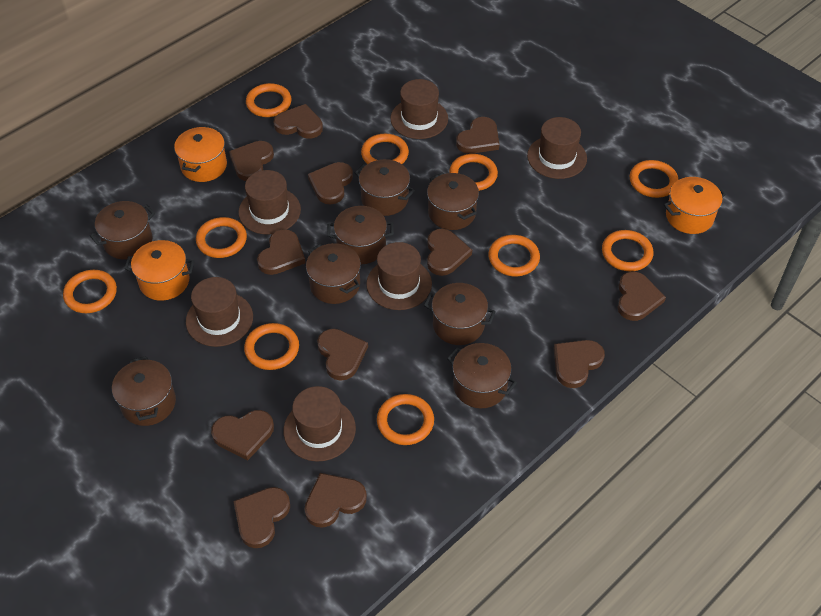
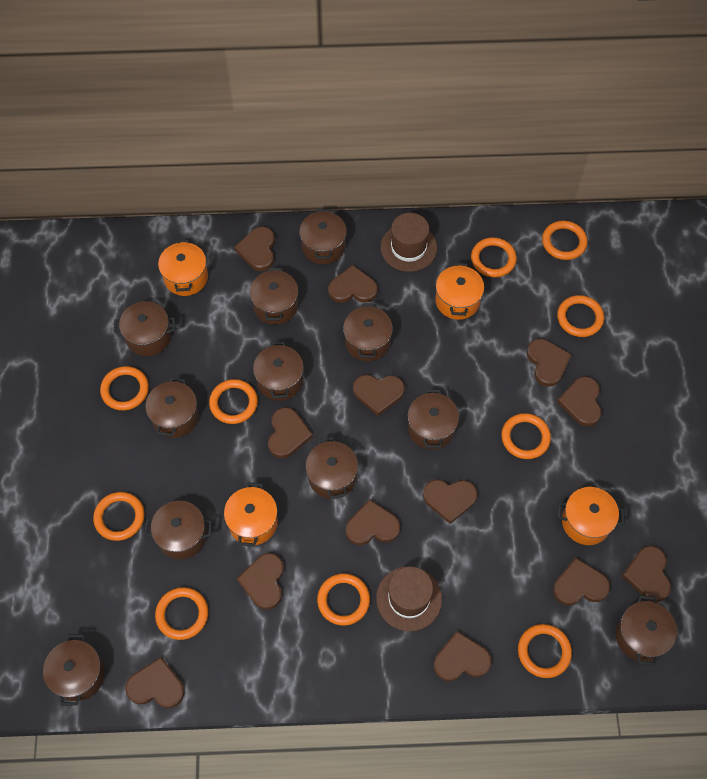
brown hat: [186,277,253,347] [238,170,301,235] [284,386,356,461] [366,242,432,310] [390,79,448,139] [527,117,587,179] = 6 -> [376,567,442,631] [381,213,437,272] = 2
brown heart: [211,410,274,460] [229,141,274,181] [233,487,290,548] [257,229,306,275] [274,104,323,138] [304,473,367,528] [308,162,353,204] [317,329,368,381] [427,229,472,276] [456,117,499,154] [553,340,605,388] [618,271,666,321] = 12 -> [125,657,184,708] [235,227,275,271] [237,553,284,610] [268,407,313,458] [328,265,378,303] [346,499,400,545] [353,375,405,416] [423,479,477,524] [434,631,491,681] [527,339,572,387] [553,557,610,606] [557,376,602,426] [622,546,671,602] = 13
brown pot: [90,201,155,259] [112,356,176,426] [306,243,361,304] [327,206,394,264] [355,159,415,216] [424,283,496,345] [427,173,479,230] [447,343,517,408] = 8 -> [43,634,105,706] [114,301,176,356] [144,501,212,559] [145,377,199,438] [250,268,298,325] [253,342,303,401] [299,209,347,264] [306,437,358,499] [343,303,393,361] [408,389,459,449] [616,595,677,666] = 11
orange pot: [124,240,195,301] [174,126,227,182] [664,177,726,234] = 3 -> [158,240,208,296] [224,482,278,546] [435,263,484,320] [558,487,625,545] = 4

